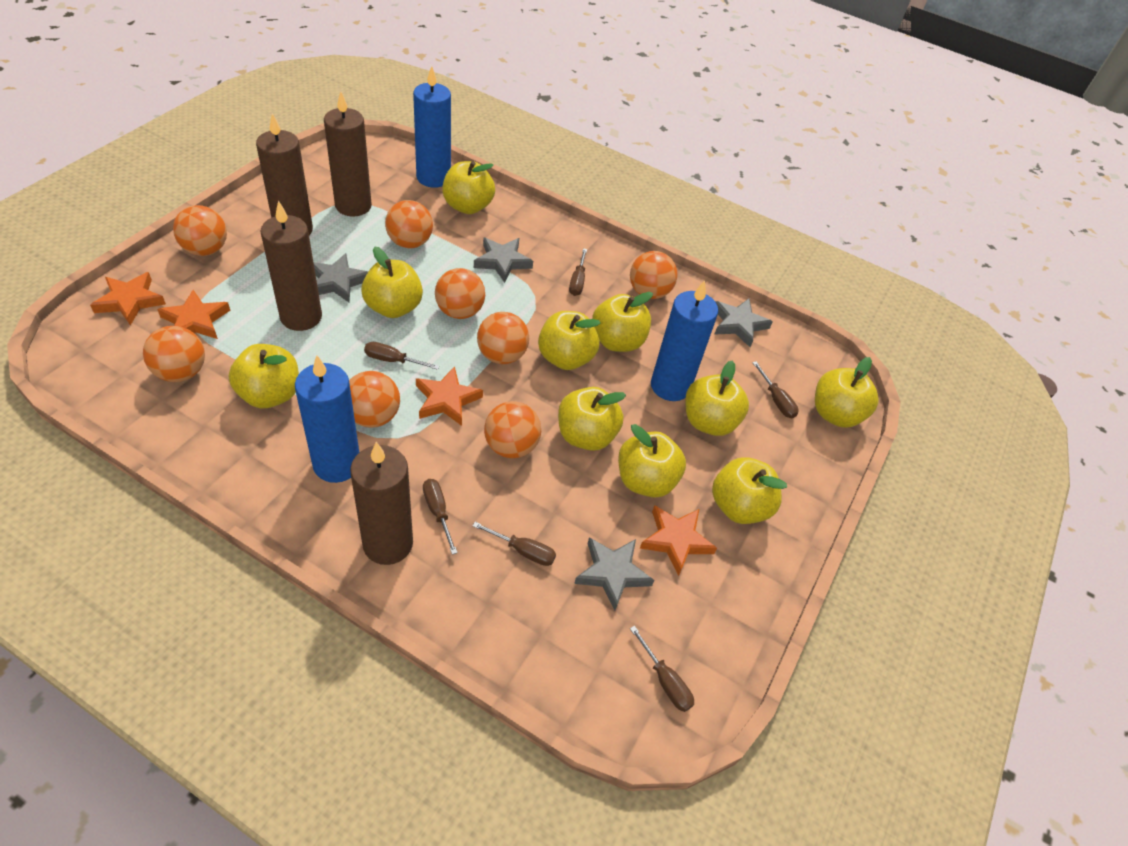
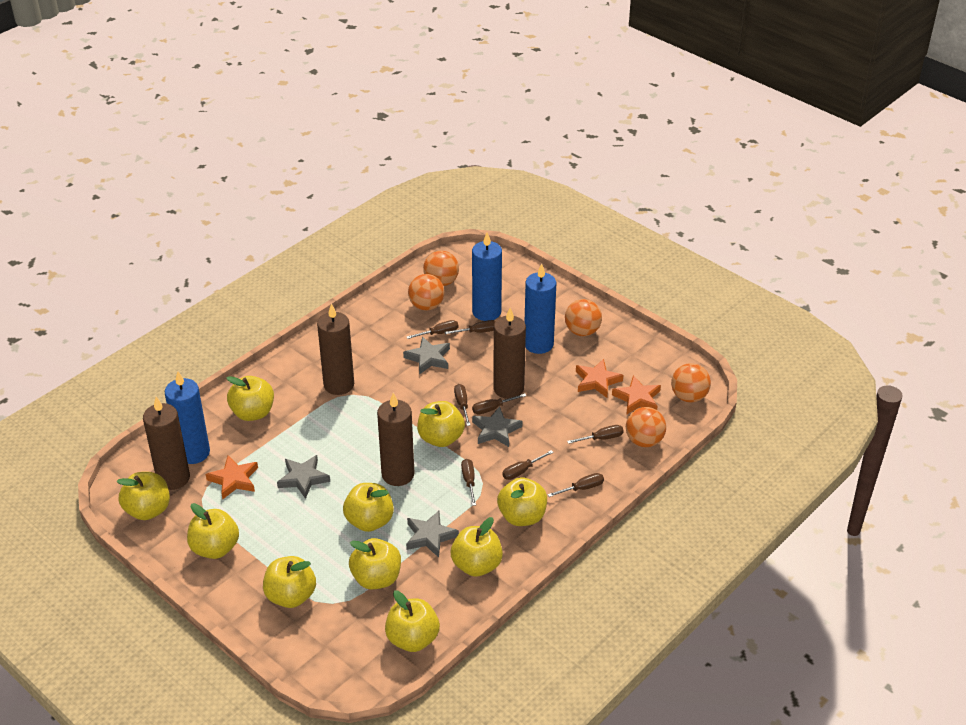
brown screwdriver: [364,342,439,370] [423,479,458,555] [473,522,556,566] [569,248,587,296] [630,626,694,712] [752,361,799,418] = 6 -> [407,320,458,339] [445,320,496,334] [454,384,471,426] [461,459,476,506] [472,393,526,415] [502,450,554,480] [547,473,604,497] [567,425,624,444] = 8
orange ball: [143,326,205,382] [173,205,227,256] [349,371,400,428] [385,200,433,248] [435,268,485,319] [477,312,529,364] [484,401,541,458] [630,251,678,299] = 8 -> [408,274,445,311] [423,251,459,286] [565,299,602,336] [626,407,666,447] [671,363,711,402] = 5
orange star: [90,272,166,325] [157,290,230,339] [416,366,483,426] [640,505,717,576] = 4 -> [206,456,258,499] [576,359,623,398] [612,375,661,414] = 3

